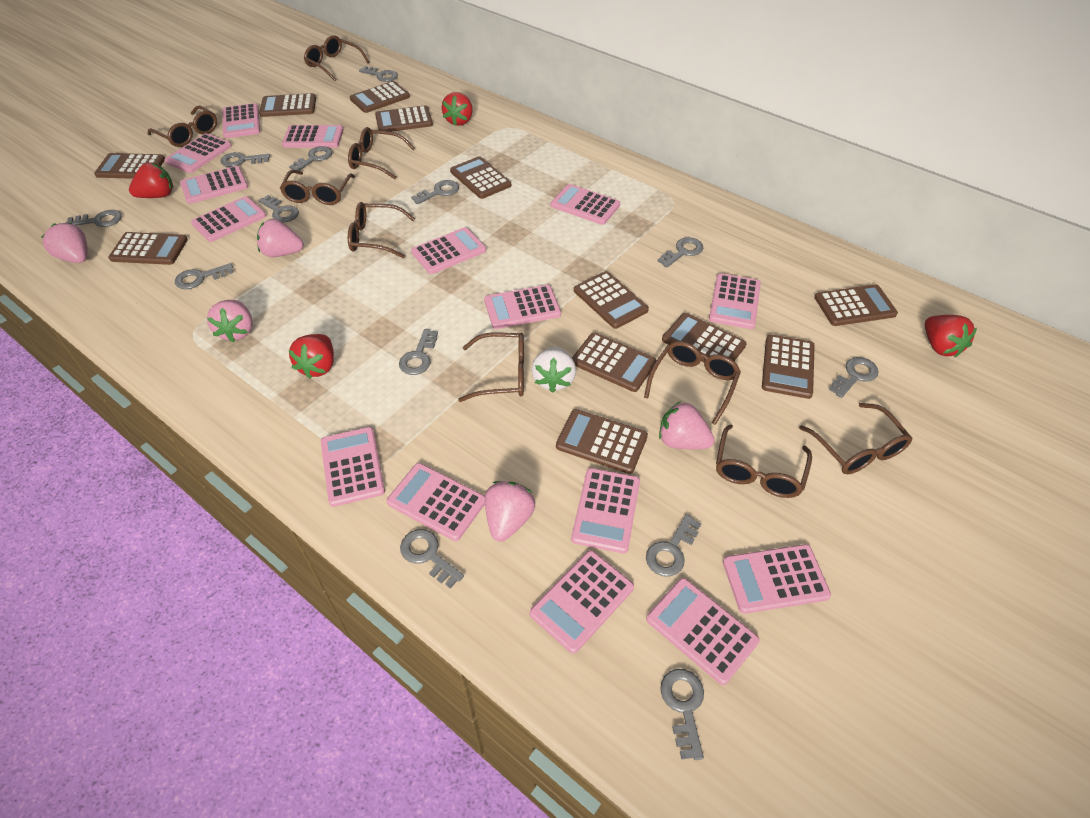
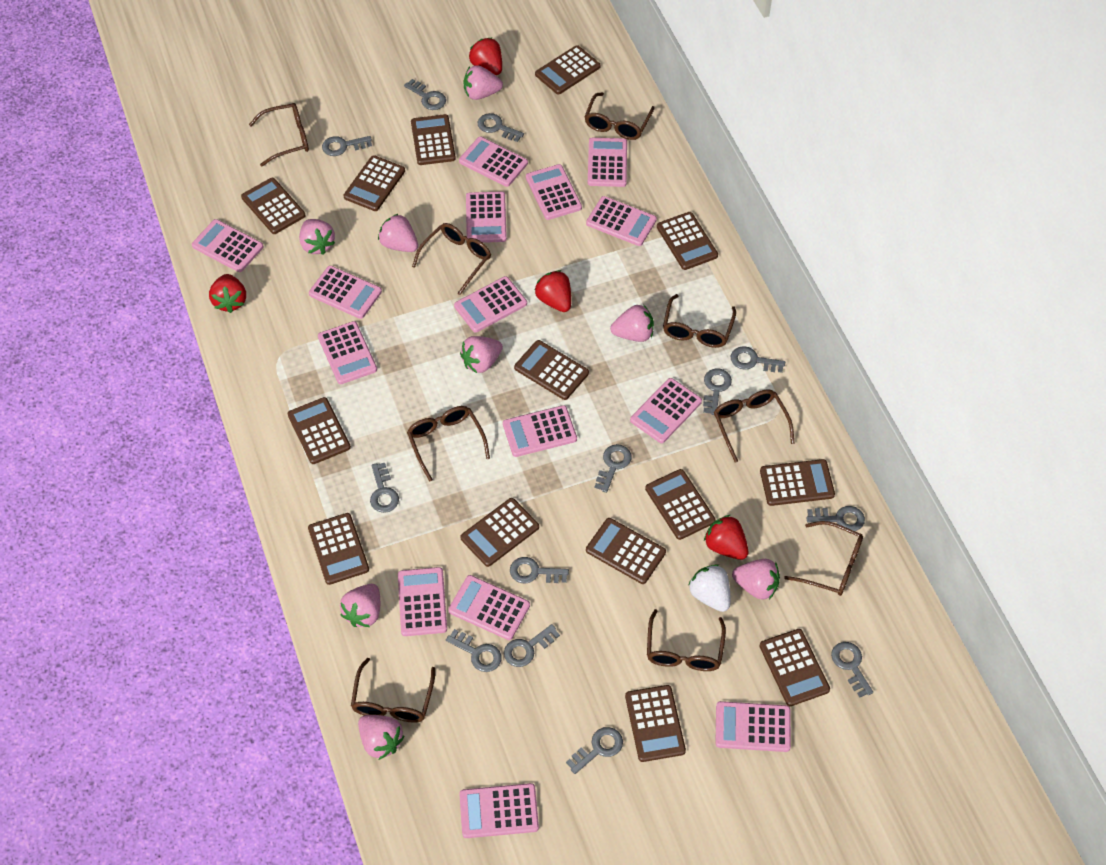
brown calculator: [94,153,165,179] [108,232,188,265] [259,93,316,117] [350,81,410,113] [375,105,433,132] [450,156,511,199] [556,409,648,474] [572,332,657,392] [574,271,649,329] [662,313,747,362] [762,334,815,399] [814,284,898,326] = 12 -> [241,178,306,234] [287,397,351,464] [308,513,369,585] [344,155,405,211] [411,114,456,165] [460,498,539,567] [514,340,589,400] [535,45,600,95] [586,518,666,584] [625,685,686,762] [645,469,715,540] [657,212,718,270] [760,459,835,506] [760,629,830,706] = 14
pink strawberry: [41,223,87,263] [207,300,253,343] [257,219,304,257] [485,481,535,542] [659,401,715,449] = 5 -> [299,219,335,255] [340,584,380,627] [358,715,404,760] [378,214,418,252] [460,336,503,373] [464,65,503,100] [610,305,654,342] [732,559,780,600] = 8

